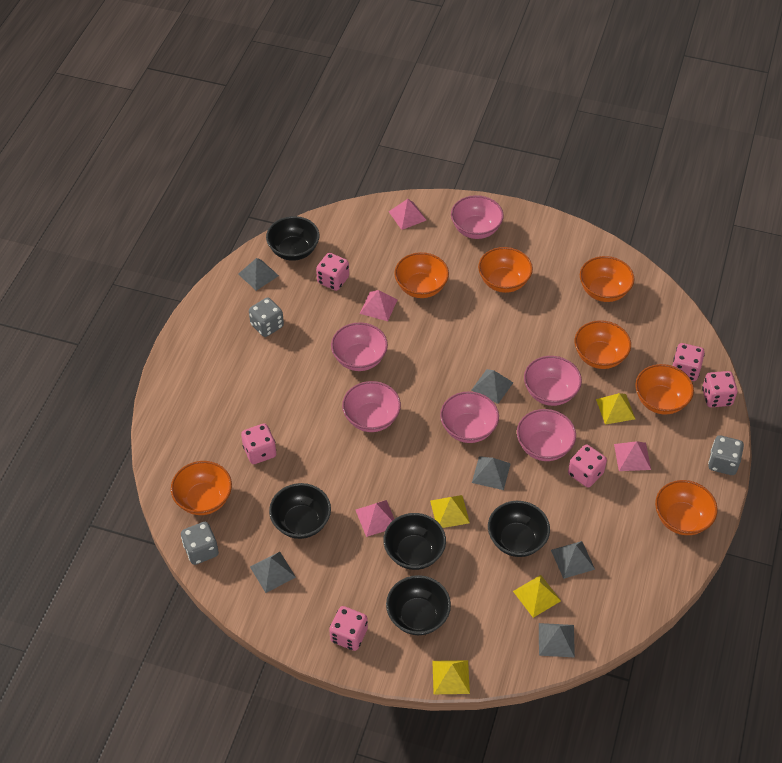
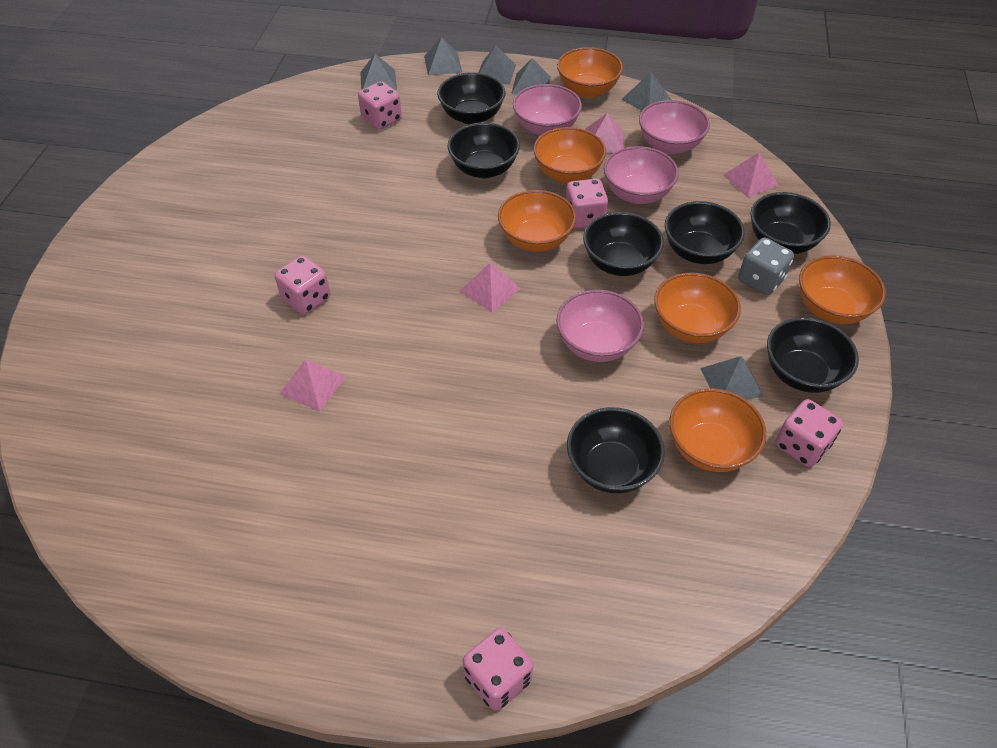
black bowl: [266,216,319,261] [269,483,331,539] [383,513,446,570] [386,575,451,635] [488,501,550,557] = 5 -> [437,72,506,124] [447,122,520,178] [567,407,665,493] [583,212,664,276] [665,201,745,264] [750,192,831,254] [767,317,859,393] = 7
grey dice: [181,522,219,565] [249,297,284,337] [708,435,744,475] = 3 -> [738,237,794,295] = 1
orange bowl: [171,461,232,515] [394,252,449,298] [478,247,533,293] [574,320,631,369] [580,256,634,302] [635,364,694,415] [655,480,718,535] = 7 -> [498,190,576,252] [533,127,606,183] [557,47,623,98] [654,273,741,343] [669,388,767,472] [799,255,886,324] = 6
pink bowl: [331,322,388,371] [342,381,401,432] [440,391,499,443] [451,195,504,239] [517,409,576,461] [524,356,582,406] = 6 -> [513,84,582,136] [556,290,644,362] [604,146,679,204] [639,100,710,154] = 4
pink dice: [241,423,276,464] [316,253,349,291] [329,606,368,651] [568,444,607,488] [672,343,705,381] [702,371,737,407] = 6 -> [275,256,330,314] [358,81,402,130] [463,628,533,711] [566,179,608,228] [776,399,843,467] = 5
yellow pyramid: [430,495,470,528] [432,660,470,694] [513,575,561,618] [596,393,635,425] = 4 -> none = 0

